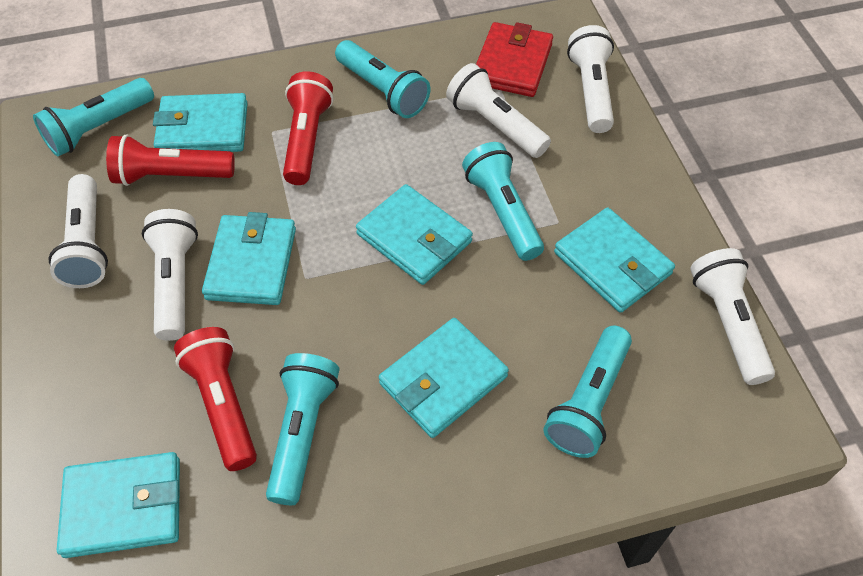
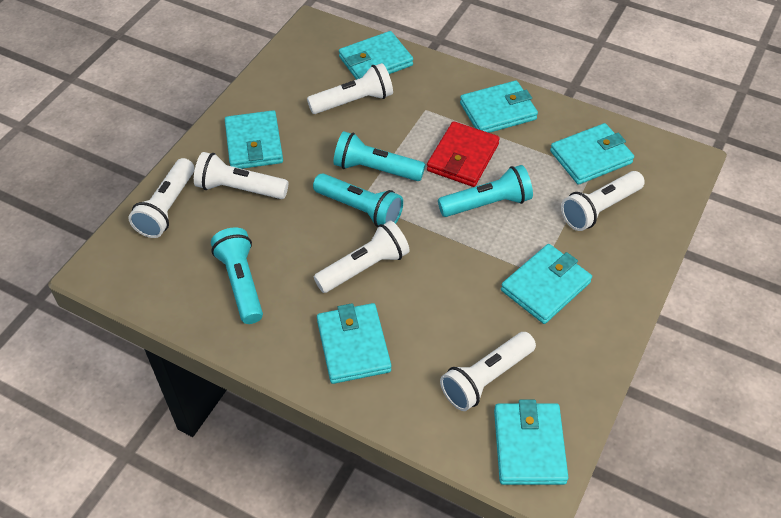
red flashlight: [106,134,235,186] [174,327,257,471] [283,71,333,185] = 3 -> none = 0
turquoise flashlight: [33,78,154,156] [266,353,339,505] [335,40,430,118] [462,142,544,261] [543,326,632,458] = 5 -> [211,227,263,324] [313,173,403,227] [333,131,425,181] [438,165,533,217] = 4
turquoise wallet: [57,452,180,558] [153,93,248,152] [202,212,296,305] [356,184,473,285] [379,318,509,438] [554,208,675,313] = 6 -> [225,110,283,169] [317,303,391,384] [339,31,413,80] [460,81,538,133] [494,400,568,485] [501,244,592,324] [550,123,634,185] = 7
white flashlight: [49,174,108,288] [142,209,198,341] [446,63,551,158] [567,25,614,133] [690,248,775,385] = 5 -> [128,158,195,238] [194,152,288,199] [307,63,393,114] [314,221,410,293] [440,332,536,411] [561,171,645,231] = 6

